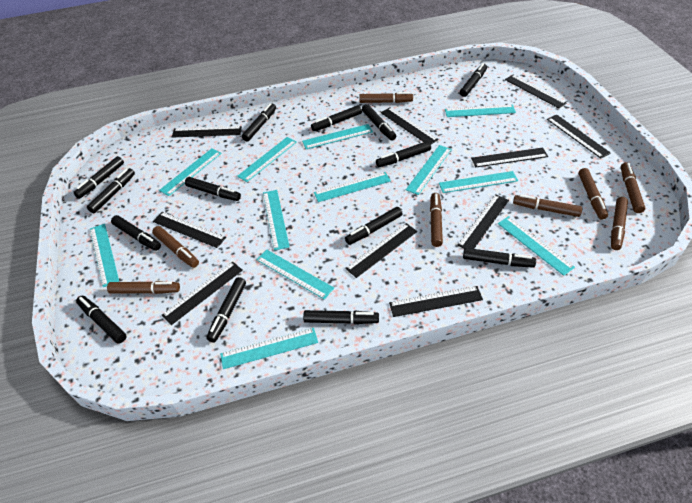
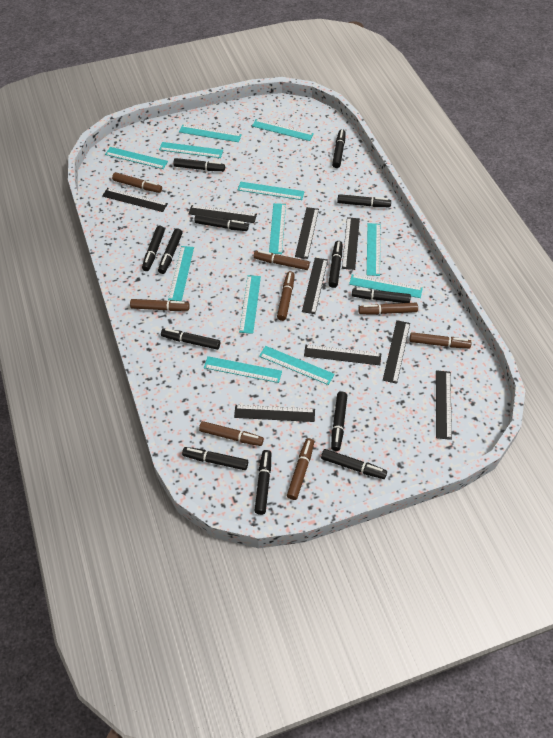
black marker: [74,156,124,199] [76,296,127,344] [87,168,135,213] [111,215,161,251] [185,177,241,201] [206,277,246,343] [242,103,276,142] [303,310,379,324] [311,105,362,131] [345,207,403,245] [362,104,396,140] [376,141,431,167] [460,63,487,97] [463,248,536,268] = 14 -> [142,226,165,271] [158,228,183,274] [161,328,220,350] [173,158,225,171] [182,447,248,470] [195,214,249,231] [255,450,271,515] [321,449,387,479] [328,241,343,288] [331,392,347,451] [332,129,346,168] [337,194,391,207] [352,288,411,303] = 13
black ruler: [153,212,226,248] [162,261,243,325] [172,126,242,138] [345,223,417,278] [381,107,439,144] [389,286,483,317] [457,194,509,249] [471,147,548,167] [505,75,567,108] [547,114,611,159] = 10 -> [102,188,168,212] [189,205,257,223] [234,405,315,422] [295,207,319,259] [302,258,328,314] [304,345,381,365] [342,217,360,270] [383,320,410,384] [436,370,452,440] = 9

